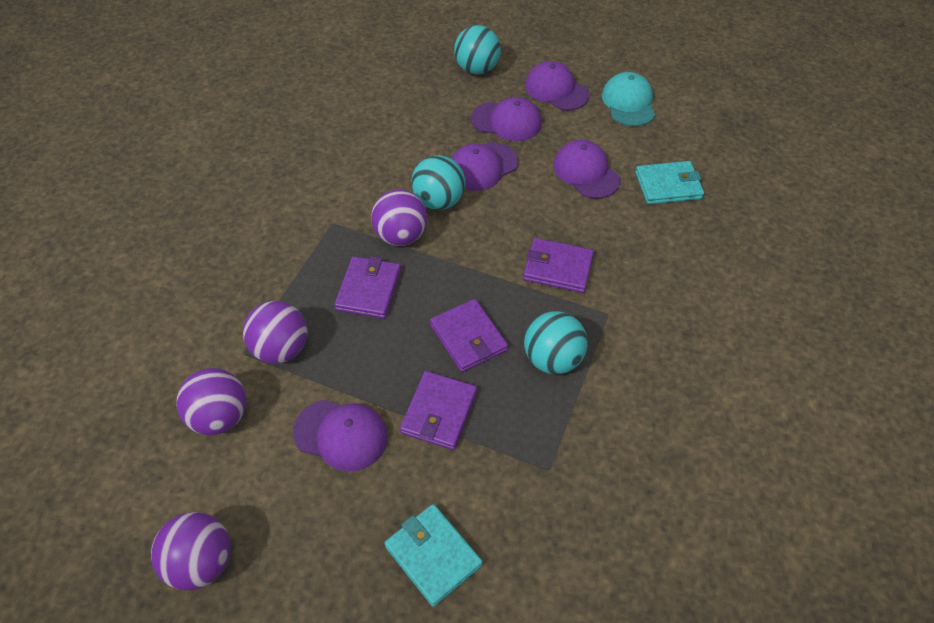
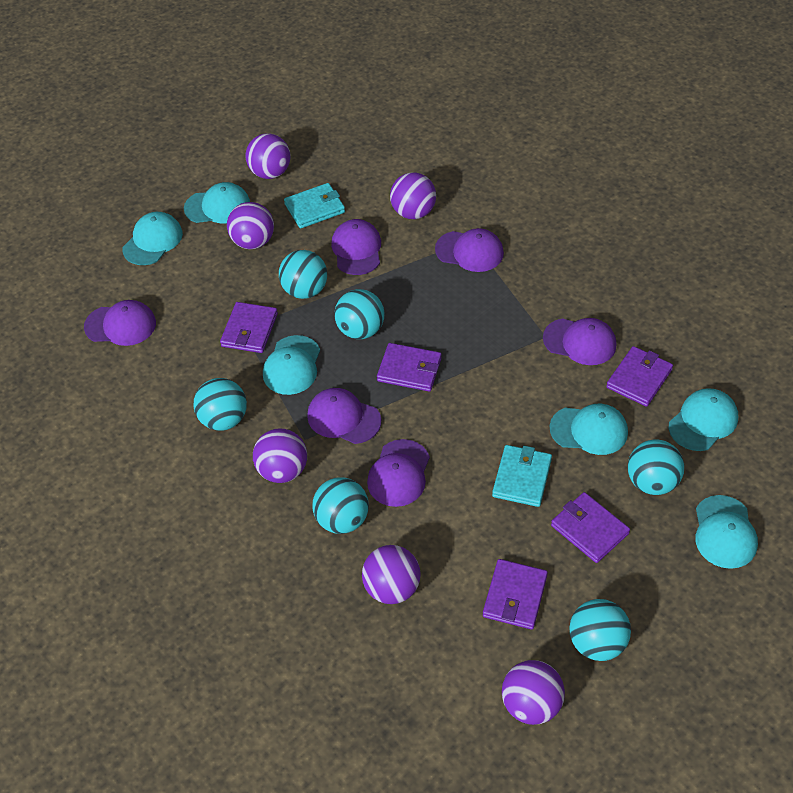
purple ball: [151,512,231,590] [177,368,247,435] [243,301,308,364] [371,189,428,246] = 4 -> [227,202,274,249] [246,133,290,179] [253,428,307,483] [362,545,421,604] [390,172,436,219] [502,660,565,725] = 6
purple cap: [293,400,388,471] [451,142,518,191] [471,97,542,141] [525,61,590,111] [553,140,620,199] = 5 -> [84,300,156,346] [307,388,381,444] [331,219,381,275] [367,439,430,507] [435,228,504,272] [543,318,616,365] = 6
purple wallet: [334,256,401,319] [400,371,477,450] [430,299,508,372] [523,238,594,293] = 4 -> [220,302,278,353] [377,343,442,392] [483,559,548,630] [551,492,630,563] [606,346,673,407] = 5
turquoise ball: [411,155,465,210] [454,25,501,74] [524,311,588,374] = 3 -> [194,378,247,431] [279,250,327,299] [312,477,369,534] [334,289,384,339] [569,599,631,661] [628,440,684,495] = 6
turquoise cap: [602,72,655,126] = 1 -> [122,212,183,265] [184,182,250,223] [263,335,320,395] [549,404,628,455] [669,388,738,451] [695,495,758,569] = 6

